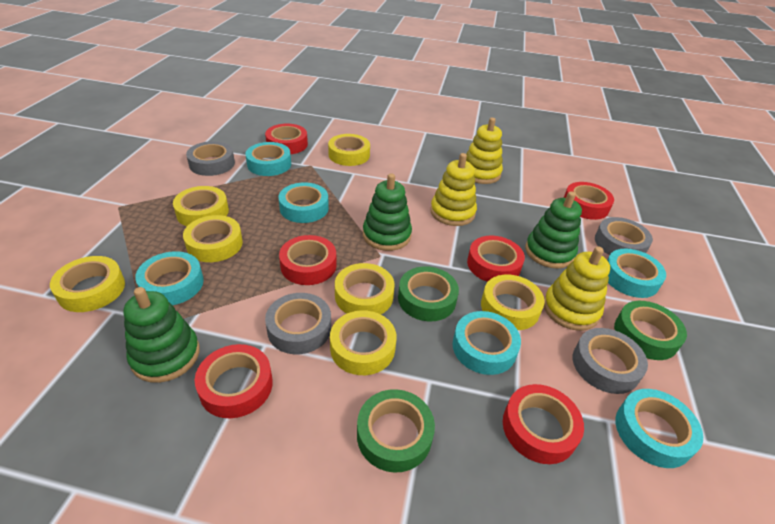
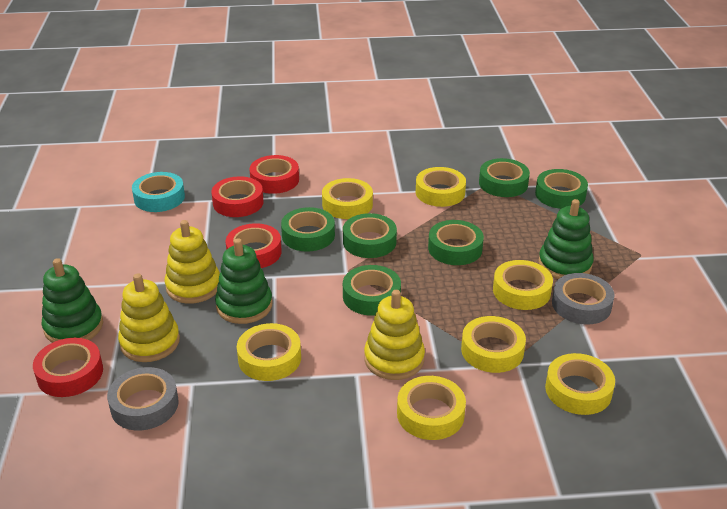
green tape: [357,389,435,473] [398,266,459,321] [614,301,687,360] = 3 -> [281,207,335,252] [343,213,397,258] [343,265,401,316] [428,220,484,265] [479,158,530,197] [535,169,588,209] = 6
grey tape: [186,141,235,176] [265,293,331,354] [573,328,648,394] [595,217,653,255] = 4 -> [107,367,179,431] [552,273,615,325] = 2
red tape: [195,344,273,418] [265,124,308,154] [279,235,337,285] [467,236,525,282] [503,384,584,464] [564,182,614,220] = 6 -> [33,338,103,397] [211,176,264,217] [226,223,282,268] [249,155,299,194] = 4
turquoise tape: [135,251,204,305] [245,142,291,176] [279,182,329,223] [453,311,521,375] [607,249,666,298] [615,389,703,468] = 6 -> [132,172,185,212] = 1

